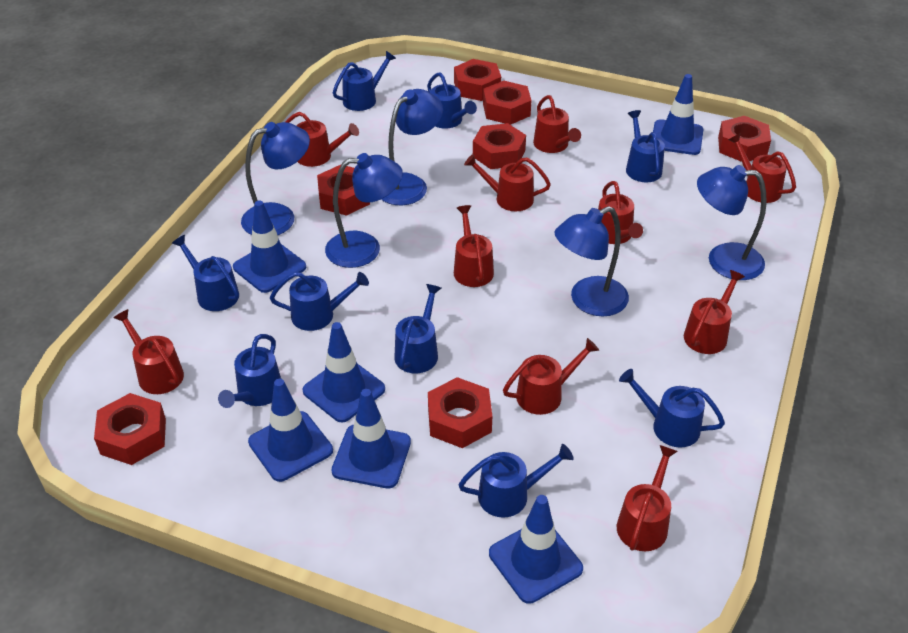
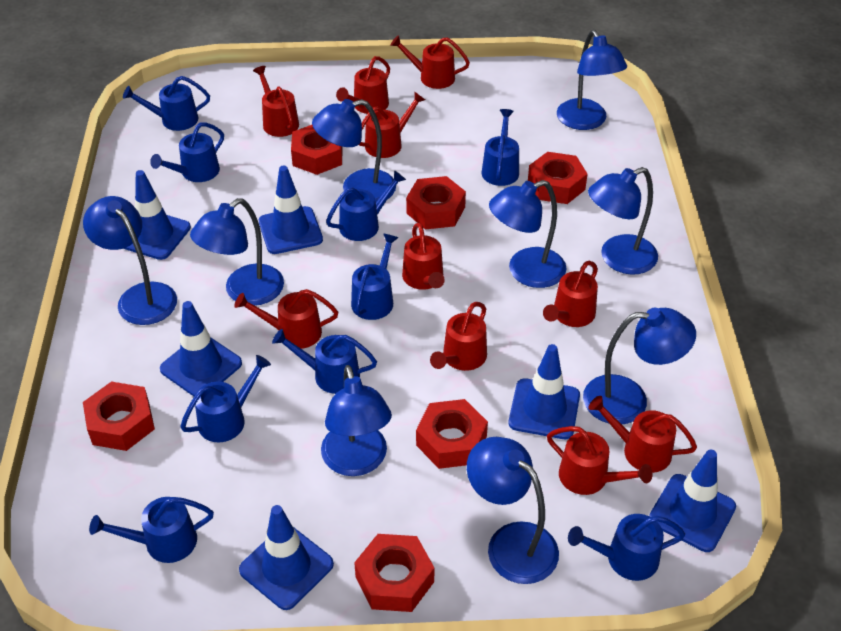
blue lamp: [241,122,310,235] [325,153,403,268] [381,89,443,206] [554,206,629,317] [697,165,767,280] = 5 -> [83,196,177,325] [190,198,284,306] [312,99,396,202] [321,365,392,476] [467,437,559,584] [489,180,566,288] [557,30,627,130] [583,308,696,424] [588,167,658,275] = 9
red nut: [94,393,166,465] [317,165,370,216] [428,377,492,448] [454,59,501,101] [473,123,526,169] [483,81,532,125] [718,116,771,162] = 7 -> [83,381,155,451] [291,125,343,175] [354,534,435,612] [406,176,466,229] [416,399,488,469] [528,152,588,204] = 6

